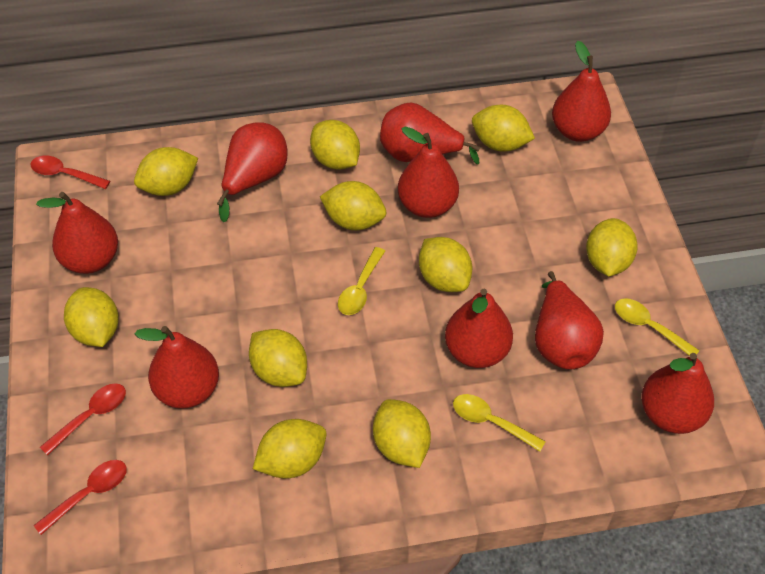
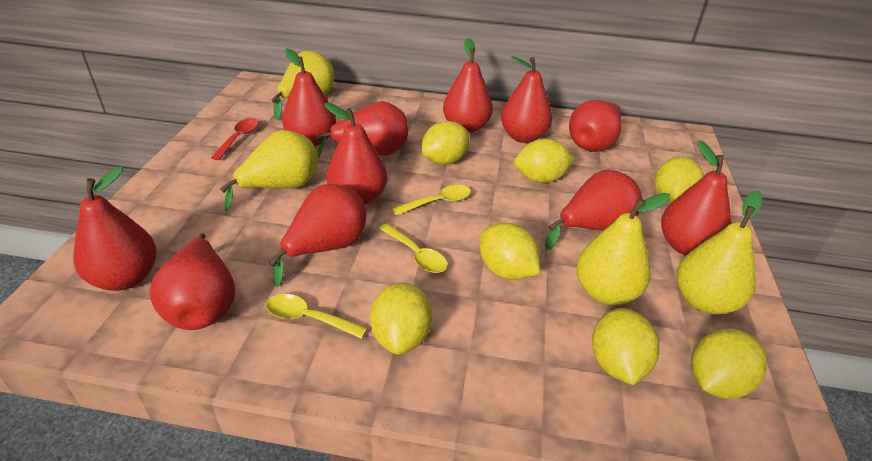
red pear: [36,192,118,274] [135,326,219,409] [217,122,287,222] [380,102,480,165] [398,127,459,218] [445,289,513,368] [535,271,604,370] [552,41,611,142] [641,353,714,434] = 9 -> [73,167,157,291] [149,233,235,330] [269,184,366,287] [282,49,336,146] [316,101,408,158] [324,103,387,205] [443,38,493,133] [501,56,552,143] [545,170,642,250] [569,100,622,152] [661,141,731,255] = 11
red spoon: [31,156,110,189] [34,460,127,535] [40,383,126,456] = 3 -> [211,118,259,160] = 1
yellow lemon: [64,287,119,347] [134,147,198,196] [249,329,307,387] [253,419,327,479] [310,120,360,170] [320,181,386,230] [373,399,431,468] [419,237,472,292] [472,105,535,152] [586,218,638,276] = 10 -> [370,283,432,354] [421,121,470,165] [480,223,540,280] [514,139,575,183] [592,308,659,385] [655,157,704,203] [691,329,767,399] = 7
yellow pear: none = 0 -> [220,130,318,212] [271,51,334,120] [576,193,670,305] [676,190,763,314] = 4

